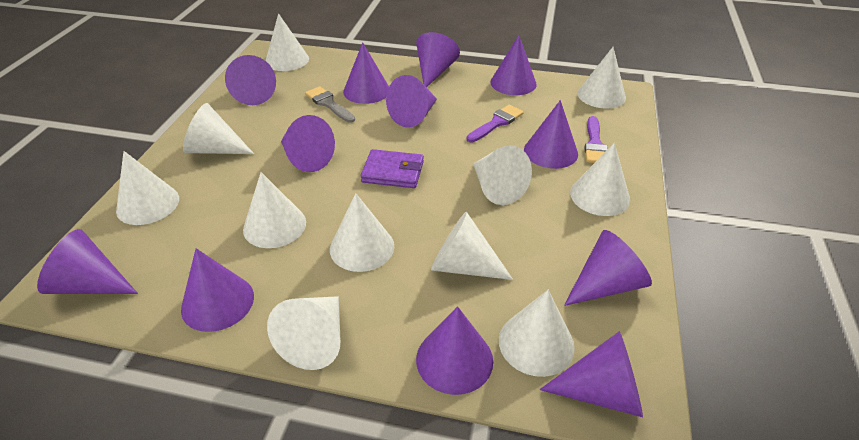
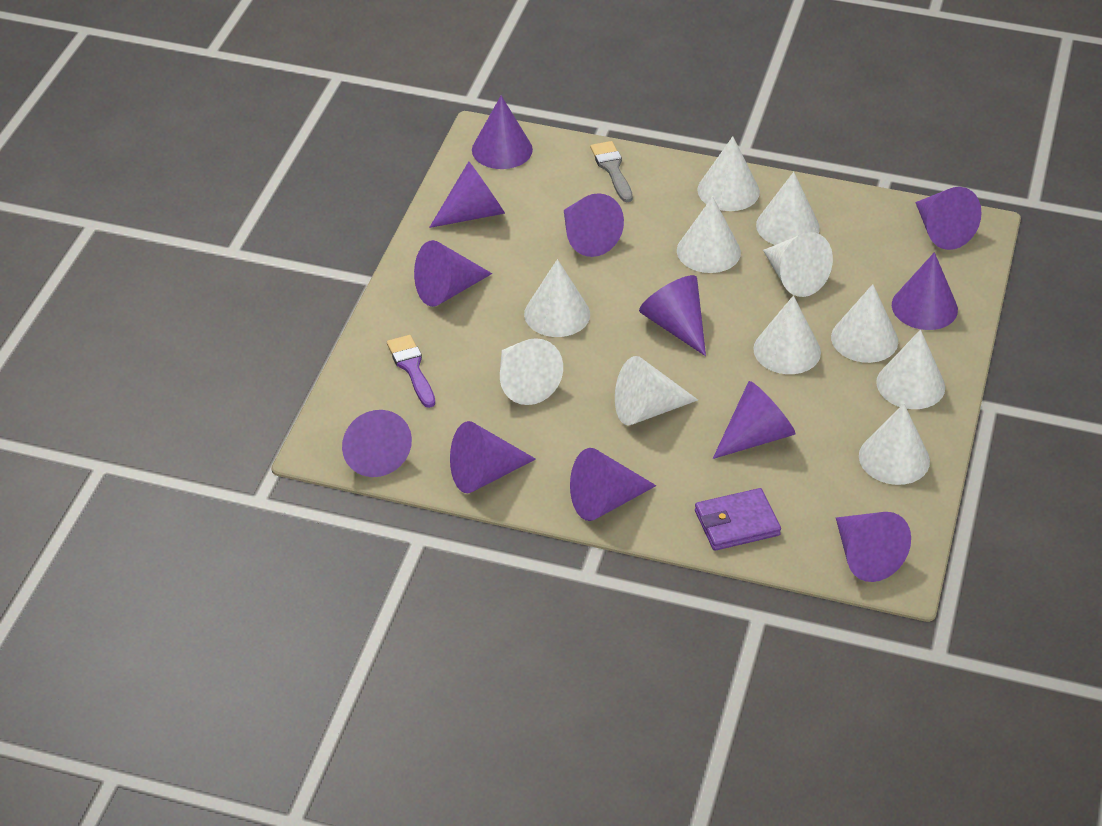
purple brush: [467,105,524,142] [584,116,608,163] = 2 -> [387,335,435,408] = 1

